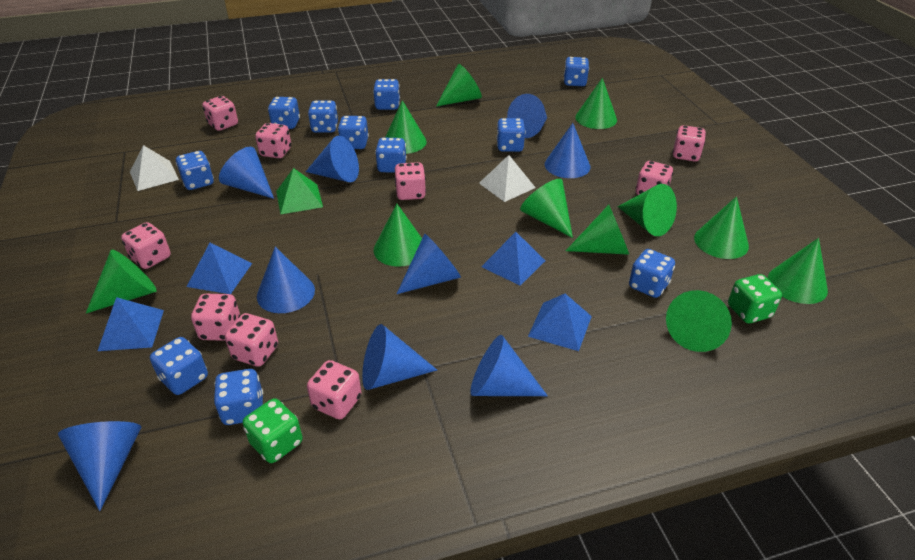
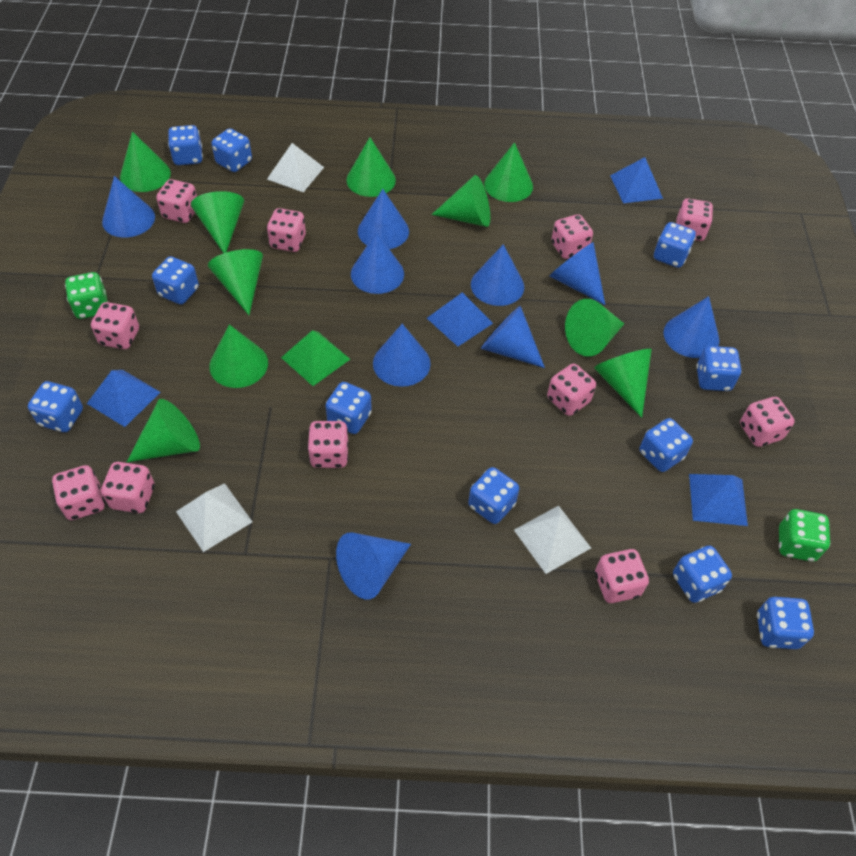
green cone: [86,250,157,313] [374,204,422,267] [385,100,427,154] [436,64,482,107] [520,179,573,238] [566,205,629,255] [575,78,617,129] [618,184,677,236] [666,290,732,352] [694,196,749,259] [768,238,828,304] = 11 -> [120,131,171,192] [127,399,200,462] [191,191,244,253] [208,249,263,315] [209,324,268,388] [346,137,396,197] [432,175,490,227] [484,142,533,202] [565,299,624,357] [594,349,652,418] = 10
pink dice: [121,222,171,269] [191,294,240,341] [202,96,238,131] [225,313,278,367] [255,123,291,158] [307,360,361,419] [395,162,426,200] [635,161,673,195] [672,125,706,162] = 9 -> [52,465,105,520] [91,302,139,349] [101,462,155,513] [156,179,197,223] [267,208,306,252] [307,421,348,468] [547,364,596,416] [551,214,593,259] [595,549,649,603] [676,198,713,241] [740,397,795,447] = 11
white pyramid: [130,145,179,191] [479,155,535,202] = 2 -> [176,483,252,552] [267,143,324,192] [514,506,591,574] = 3

